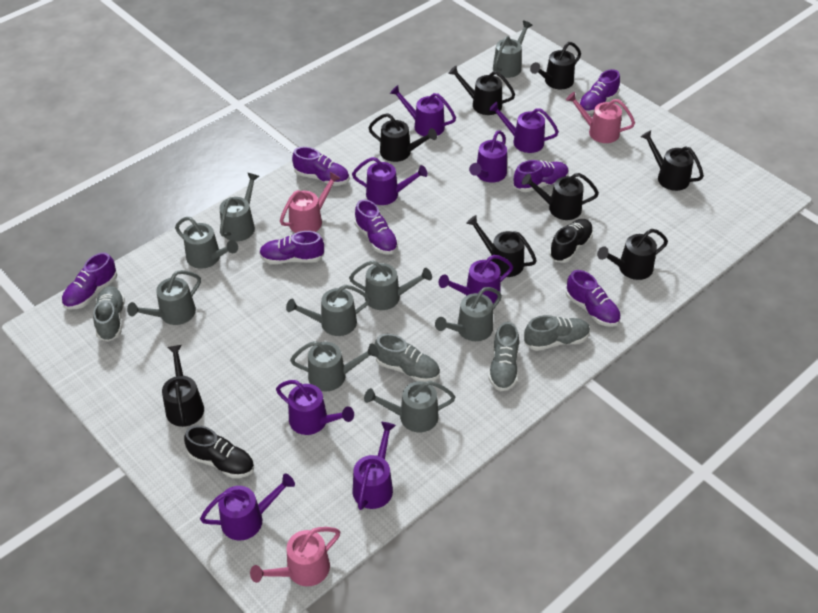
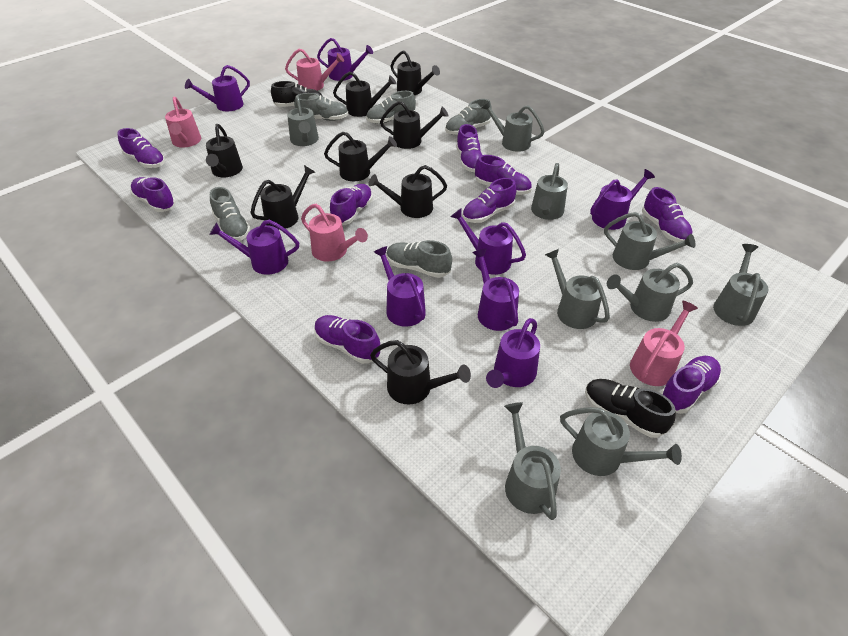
grey shoe: [93,286,125,342] [374,334,440,382] [488,322,519,391] [524,315,590,351] = 4 -> [210,187,251,241] [294,93,349,121] [366,91,416,124] [386,240,452,278] [445,99,492,135] = 5
pink watering can: [250,527,340,586] [280,172,341,233] [566,92,635,143] = 3 -> [165,97,201,148] [285,49,344,91] [301,204,368,262] [630,300,698,386] = 4
purple shoe: [62,252,117,309] [259,231,324,264] [292,147,349,186] [355,199,398,255] [514,160,569,192] [566,270,621,327] [579,69,620,114] = 7 -> [117,128,165,168] [130,177,176,212] [314,315,380,364] [330,184,373,225] [456,124,482,172] [462,178,516,223] [475,155,532,195] [642,187,693,242] [660,356,721,414] = 9

